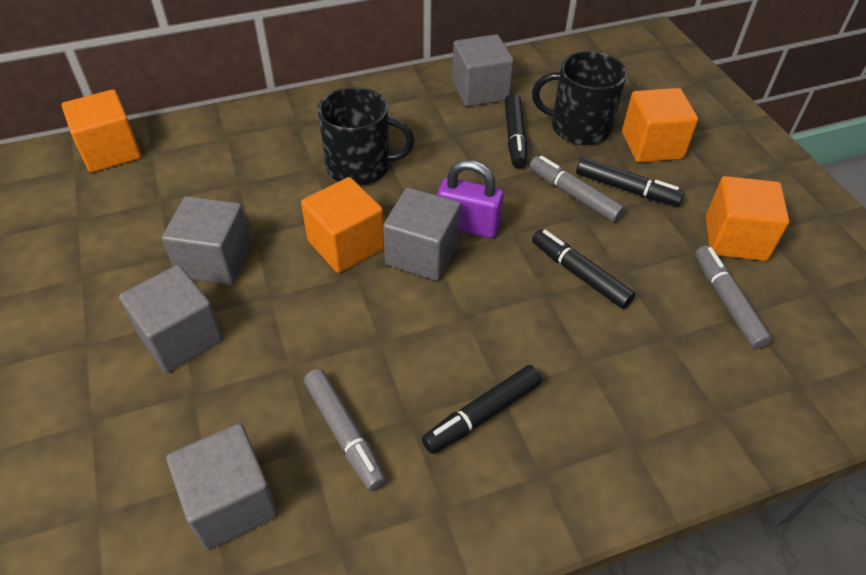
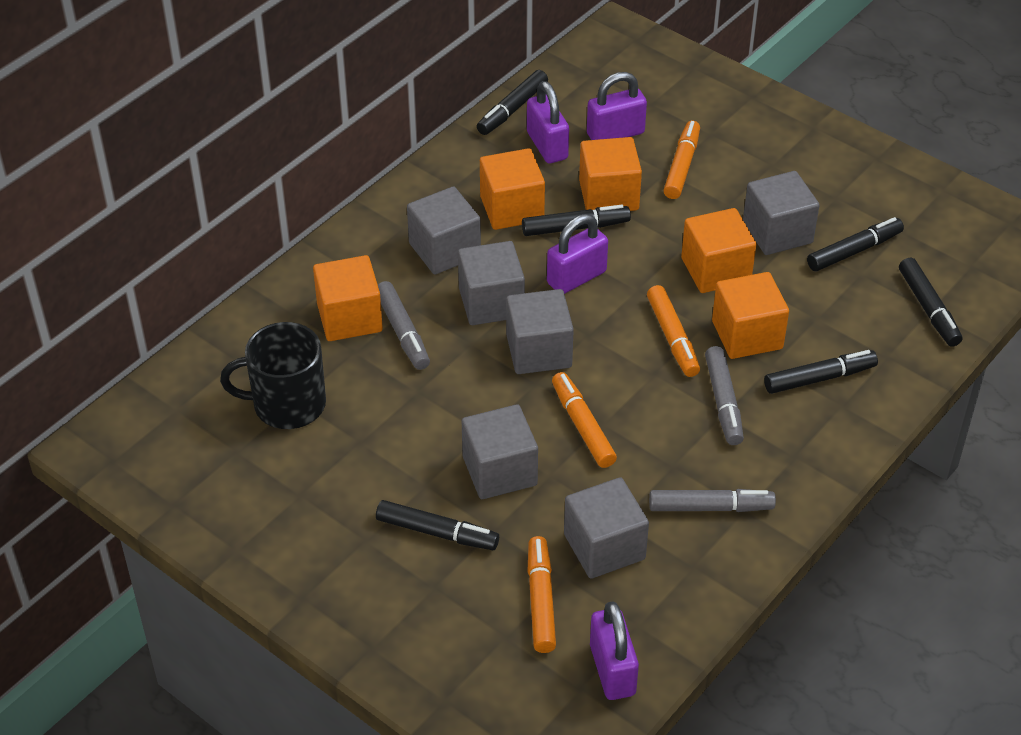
black marker: [422,365,542,454] [505,93,527,168] [532,229,635,309] [576,157,685,206] = 4 -> [376,500,499,550] [477,70,548,135] [522,205,631,236] [764,350,878,394] [807,217,904,271] [899,258,963,347] = 6
black mug: [318,87,414,186] [532,51,627,145] = 2 -> [220,322,326,429] = 1
grey cube: [119,265,223,373] [162,196,251,285] [166,423,278,550] [383,187,461,281] [452,34,514,107] = 5 -> [407,187,481,274] [458,241,525,325] [462,404,538,499] [506,289,574,374] [564,477,649,579] [743,171,820,255] = 6
orange cube: [62,89,141,173] [301,177,384,273] [622,88,698,162] [706,176,789,261] = 4 -> [313,255,383,341] [480,148,545,230] [579,137,642,211] [681,208,756,293] [712,272,789,359] = 5
orange marker: none = 0 -> [527,536,556,653] [552,372,617,468] [647,285,700,377] [663,121,700,199] = 4
purple padlock: [437,160,504,238] = 1 -> [527,81,569,163] [547,214,608,294] [587,72,647,140] [590,602,639,700] = 4

